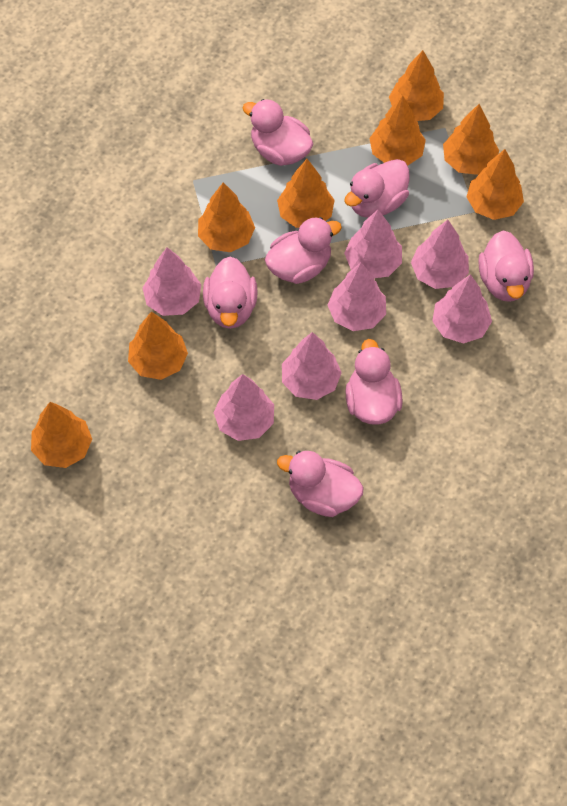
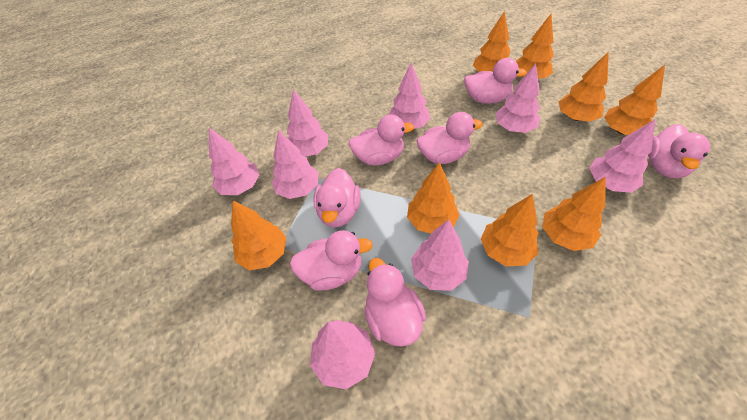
pink tree: [143,247,202,316] [213,374,274,441] [282,332,342,400] [328,263,386,331] [344,210,402,278] [411,220,469,289] [432,274,492,344] = 7 -> [209,128,259,195] [272,129,318,199] [287,89,328,157] [310,320,375,389] [389,63,430,129] [411,219,469,291] [495,64,540,133] [589,119,655,193] = 8

